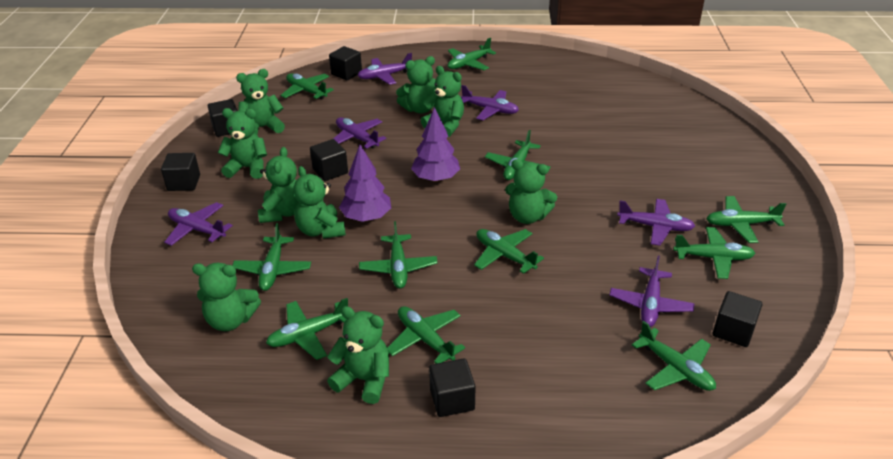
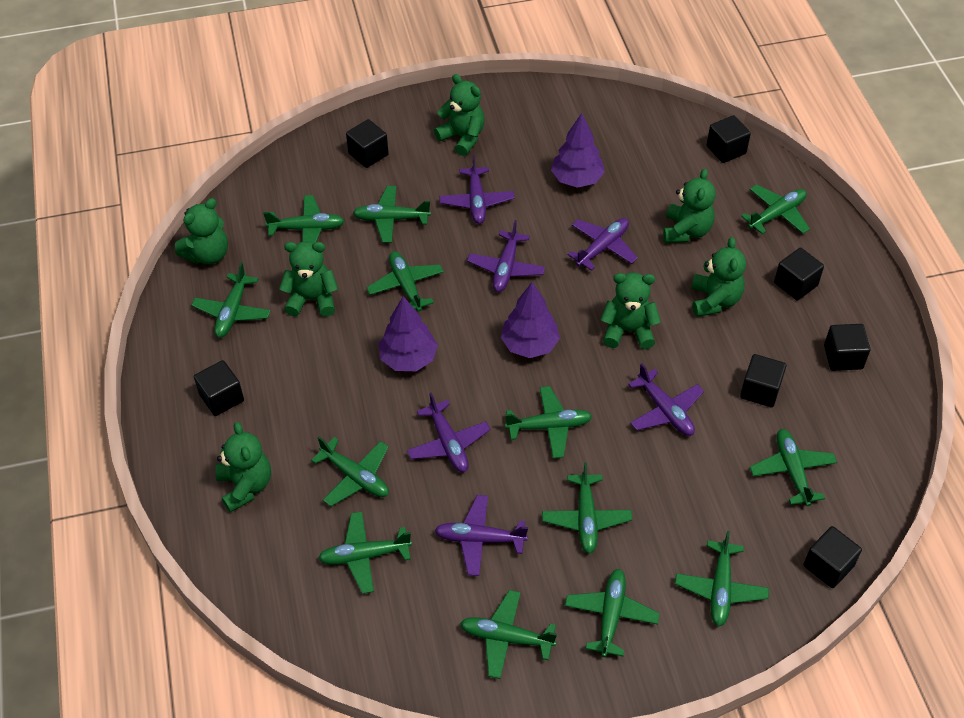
black cube: [161,153,200,191] [208,99,238,137] [310,139,348,181] [329,46,362,80] [429,358,476,417] [713,291,762,347] = 6 -> [194,360,244,416] [346,119,389,168] [707,115,751,163] [740,354,786,407] [774,248,824,301] [803,526,862,588] [824,324,870,371] = 7
green plane: [232,223,311,291] [266,298,348,360] [280,73,334,100] [359,221,438,289] [387,306,465,364] [448,38,496,70] [474,229,544,274] [485,130,551,180] [632,321,716,391] [673,227,755,279] [706,196,786,243] = 11 -> [191,263,271,338] [263,195,344,243] [311,437,389,506] [318,511,412,594] [353,186,431,243] [366,251,444,312] [460,590,557,679] [505,386,592,458] [542,462,632,554] [565,569,660,657] [675,531,769,626] [741,184,810,234] [750,429,837,506] = 13
green teddy bear: [192,263,261,331] [218,108,267,179] [236,69,285,135] [258,147,298,223] [293,166,346,239] [327,306,389,404] [396,56,436,114] [421,66,464,137] [505,159,557,224] = 9 -> [175,198,228,264] [215,422,271,512] [279,241,338,317] [434,74,485,156] [600,272,661,349] [663,169,716,243] [691,237,746,317] = 7
purple tree: [339,145,391,222] [411,107,460,182] = 2 -> [379,296,438,371] [501,282,560,358] [551,113,605,188] = 3

